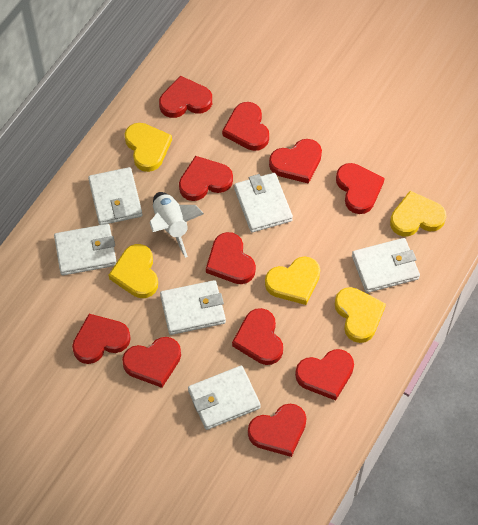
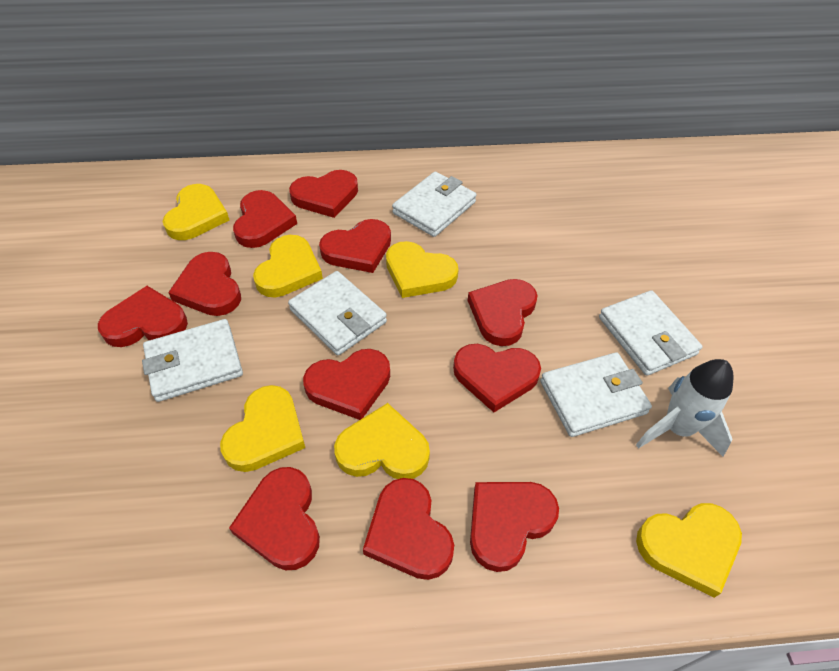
white wallet: [54,224,117,275] [88,167,142,225] [160,280,226,335] [188,366,261,430] [234,173,293,232] [352,238,420,293] = 6 -> [142,319,243,402] [288,271,387,355] [392,172,477,237] [540,352,652,437] [599,290,702,376] = 5
yellow heart: [109,244,158,298] [125,123,172,172] [265,256,320,305] [335,287,386,343] [390,191,446,236] = 5 -> [163,184,230,240] [220,385,305,472] [253,235,323,297] [334,403,430,479] [386,241,459,298] [636,503,742,598] = 6

